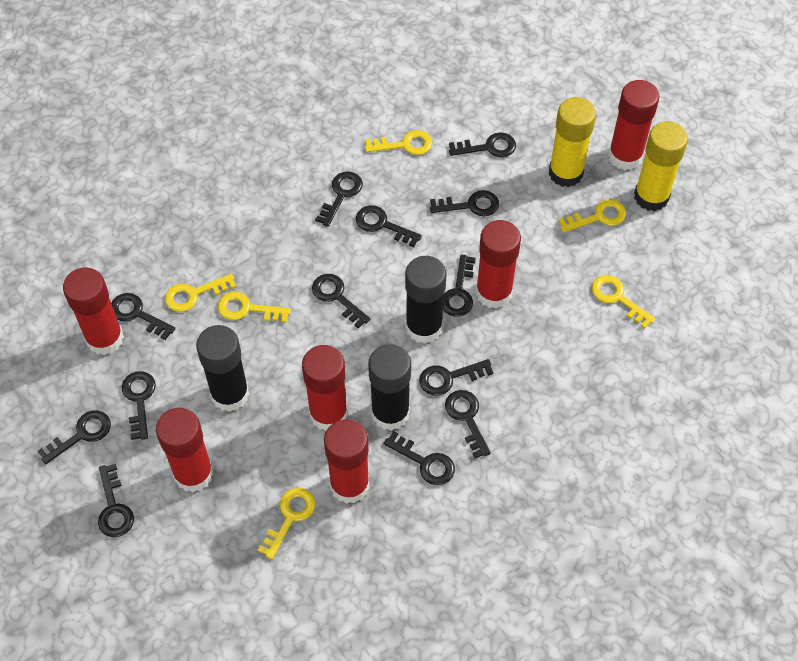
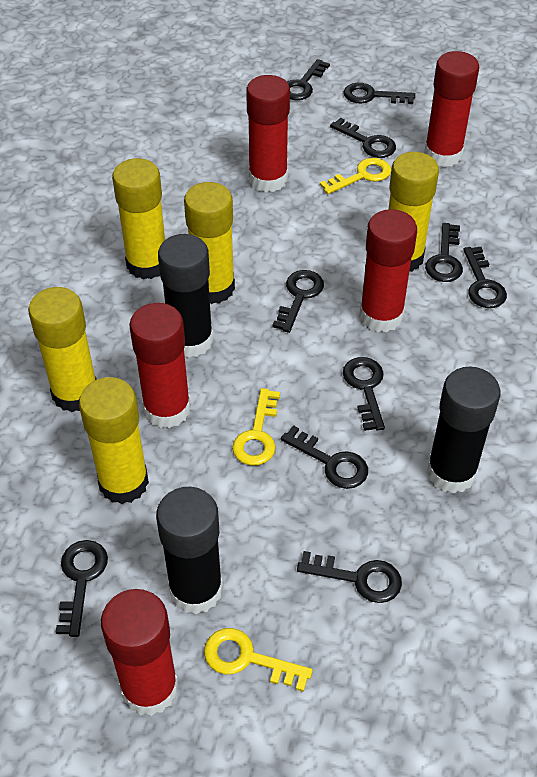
black key: [37,411,111,465] [98,464,134,537] [111,293,175,340] [122,371,156,440] [312,274,370,328] [315,171,363,227] [356,205,422,247] [384,431,455,485] [419,359,493,396] [430,190,499,216] [443,254,476,316] [445,390,491,458] [449,132,516,157] = 13 -> [56,540,108,637] [273,270,324,333] [281,425,368,489] [287,59,330,100] [297,551,402,603] [330,118,396,158] [343,357,385,431] [344,83,415,104] [425,223,463,282] [463,247,507,308] = 10
red glue stick: [63,267,124,355] [156,408,214,493] [302,345,348,431] [324,419,370,504] [476,220,521,309] [608,80,659,170] = 6 -> [101,589,178,716] [129,303,191,428] [246,75,290,192] [360,209,417,332] [424,51,479,167] = 5
yellow glue stick: [549,97,596,187] [634,121,688,211] = 2 -> [28,287,97,412] [79,377,149,504] [112,158,165,280] [184,182,235,304] [388,152,439,272] = 5
yellow key: [165,274,236,312] [218,292,291,323] [258,488,316,559] [365,130,432,155] [558,199,626,233] [592,275,656,329] = 6 -> [204,628,313,692] [232,388,280,466] [320,158,391,194] = 3

